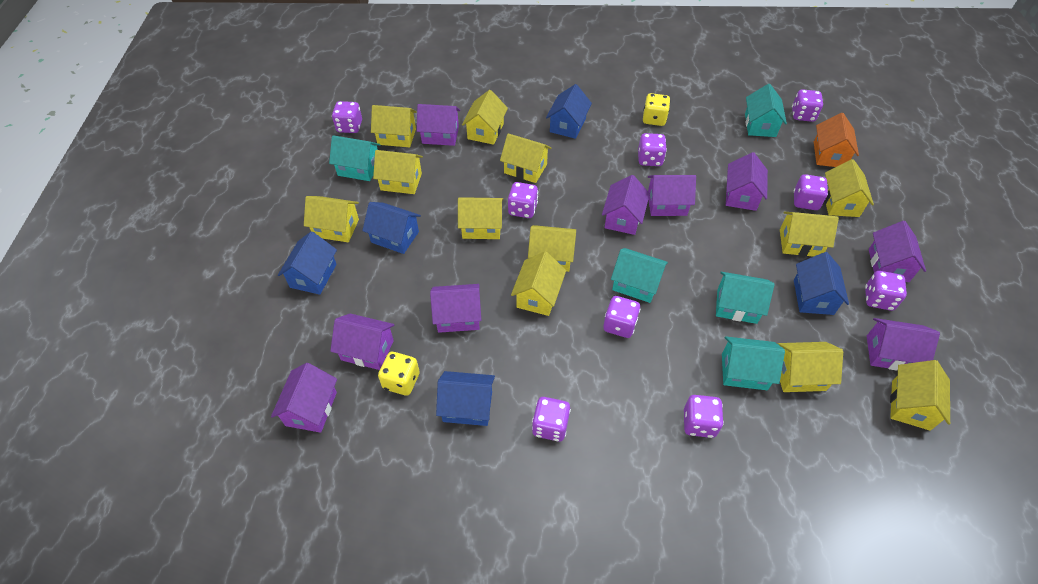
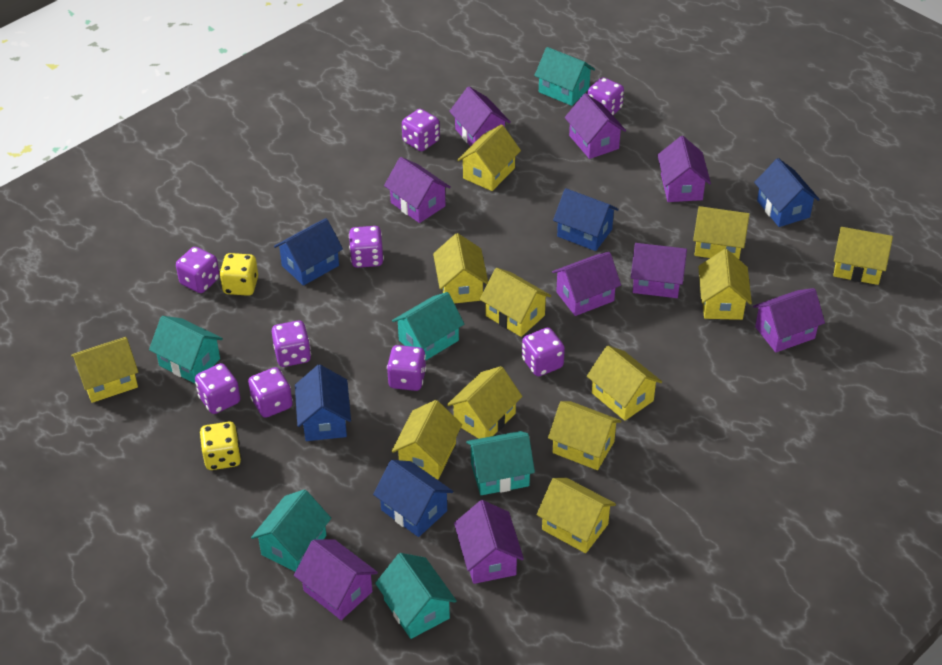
orange house: [814,113,859,167] = 1 -> none = 0
turquoise house: [329,135,381,181] [611,248,668,303] [716,272,774,324] [722,336,785,390] [745,84,787,137] = 5 -> [149,316,223,383] [251,489,331,572] [375,553,457,639] [392,292,464,361] [466,431,535,495] [534,47,595,106] = 6

